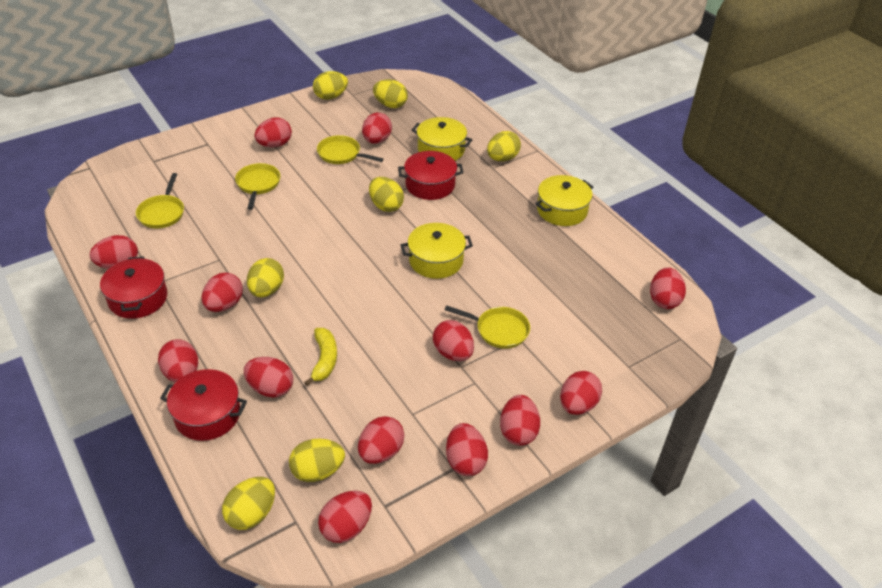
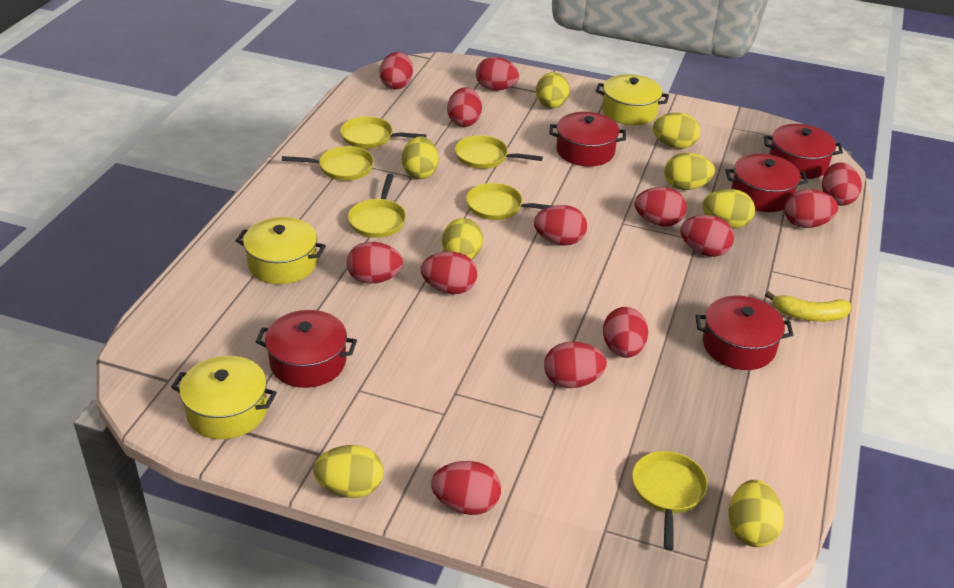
red pot: [100,256,167,319] [160,369,247,441] [398,151,463,200] = 3 -> [256,310,357,388] [549,112,626,167] [696,296,793,370] [725,154,808,212] [764,124,843,179] = 5
yellow egg: [222,477,275,530] [247,258,284,297] [289,439,345,482] [313,71,348,100] [369,177,404,212] [373,79,408,108] [487,131,521,161] = 7 -> [313,445,384,498] [402,136,439,179] [442,218,483,259] [536,72,570,109] [653,113,700,149] [664,153,715,190] [702,189,755,228] [728,480,784,547] = 8
yellow pan: [136,173,184,228] [235,163,280,210] [317,135,384,164] [445,305,530,349] = 4 -> [282,146,374,181] [340,116,426,149] [348,174,406,238] [455,135,543,169] [466,183,551,220] [632,451,708,550] = 6

